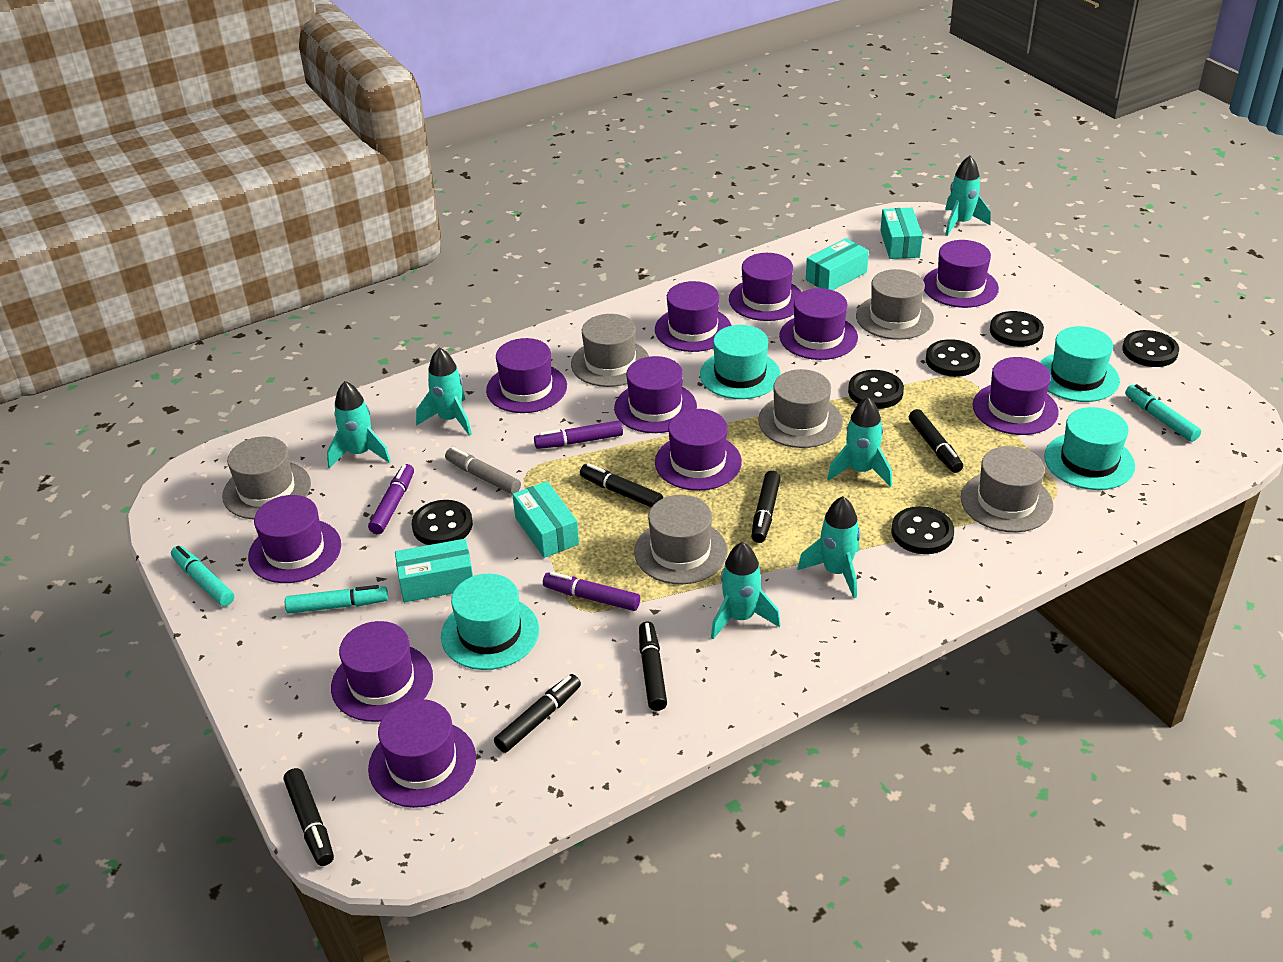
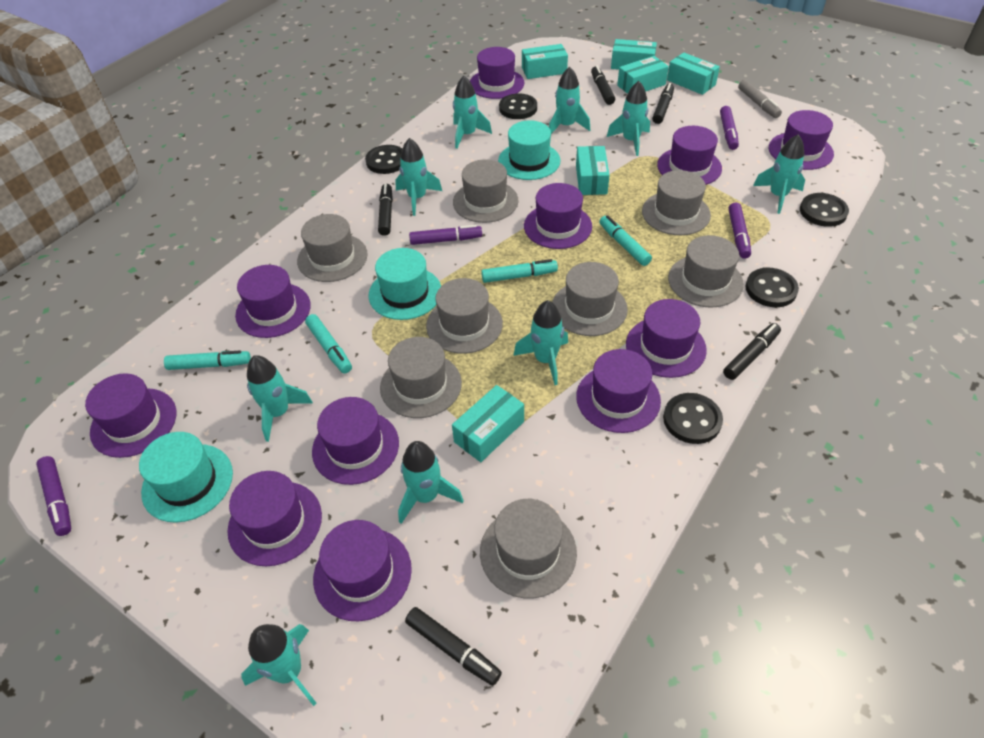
black button: [412,500,473,545] [848,370,904,409] [891,506,954,554] [926,339,981,377] [990,311,1044,347] [1122,330,1179,367] = 6 -> [365,145,403,174] [499,94,537,119] [663,393,723,444] [746,268,799,307] [800,193,849,227] = 5
black marker: [284,768,334,866] [494,674,581,753] [580,463,663,508] [639,622,667,711] [751,471,781,543] [909,409,963,473] = 6 -> [378,183,393,236] [405,607,502,686] [591,66,615,105] [652,83,674,124] [723,323,781,380] = 5
grey hat: [222,436,311,519] [571,314,649,387] [634,495,727,584] [758,369,843,448] [856,269,934,340] [961,446,1053,532] = 6 -> [297,214,368,282] [380,337,462,418] [426,278,503,354] [453,159,518,223] [480,499,577,598] [552,262,628,336] [642,170,711,235] [668,235,744,308] = 8
purple marker: [368,464,414,534] [534,420,623,449] [543,572,640,611] = 3 -> [36,456,71,536] [409,225,482,245] [720,106,739,150] [728,203,751,259] = 4
turquoise box: [395,539,473,602] [512,481,579,558] [806,238,869,290] [880,208,923,259] = 4 -> [452,385,524,462] [522,44,568,79] [576,146,610,195] [611,39,657,70] [617,56,669,94] [667,53,720,95] = 6
turquoise hat: [441,574,539,670] [700,325,781,399] [1040,326,1120,402] [1044,407,1135,490] = 4 -> [139,432,233,523] [368,248,441,320] [498,120,561,180] = 3
turquoise marker: [171,546,234,606] [285,585,388,614] [1125,384,1201,442] = 3 -> [164,351,251,370] [305,314,352,373] [481,259,558,283] [599,215,652,266] = 4
turquoise rocket: [327,381,391,469] [416,347,472,436] [711,542,781,639] [797,496,861,598] [827,397,892,487] [945,156,991,236] = 6 -> [241,624,317,706] [247,355,313,442] [395,138,442,216] [398,441,464,524] [453,76,492,149] [513,300,568,385] [549,66,590,134] [607,81,650,156] [753,134,805,214] = 9

